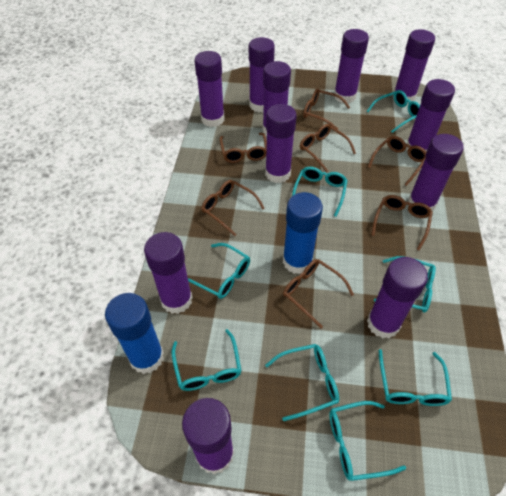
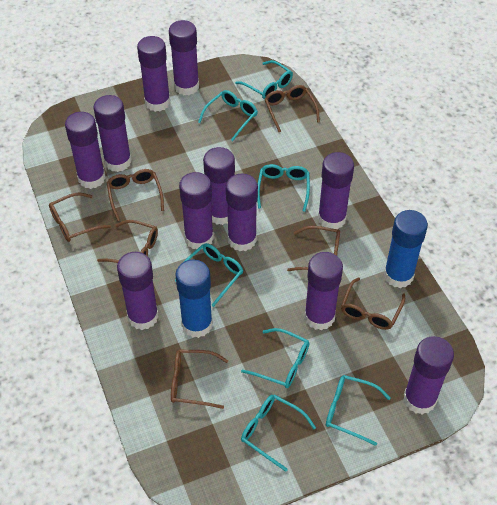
turquoise glasses: [172,329,242,391] [188,243,250,299] [265,344,339,421] [292,167,348,217] [329,401,406,481] [367,90,420,133] [374,256,436,313] [378,349,452,406] = 8 -> [175,243,243,307] [198,90,258,141] [235,60,293,99] [241,328,309,388] [241,395,316,472] [257,164,310,212] [326,375,391,446] = 7

